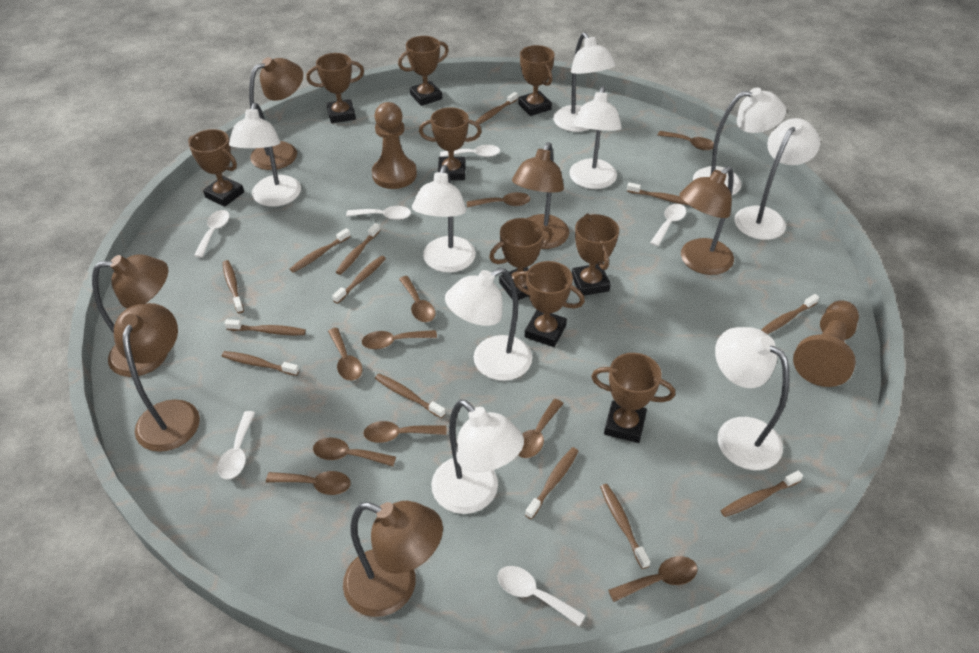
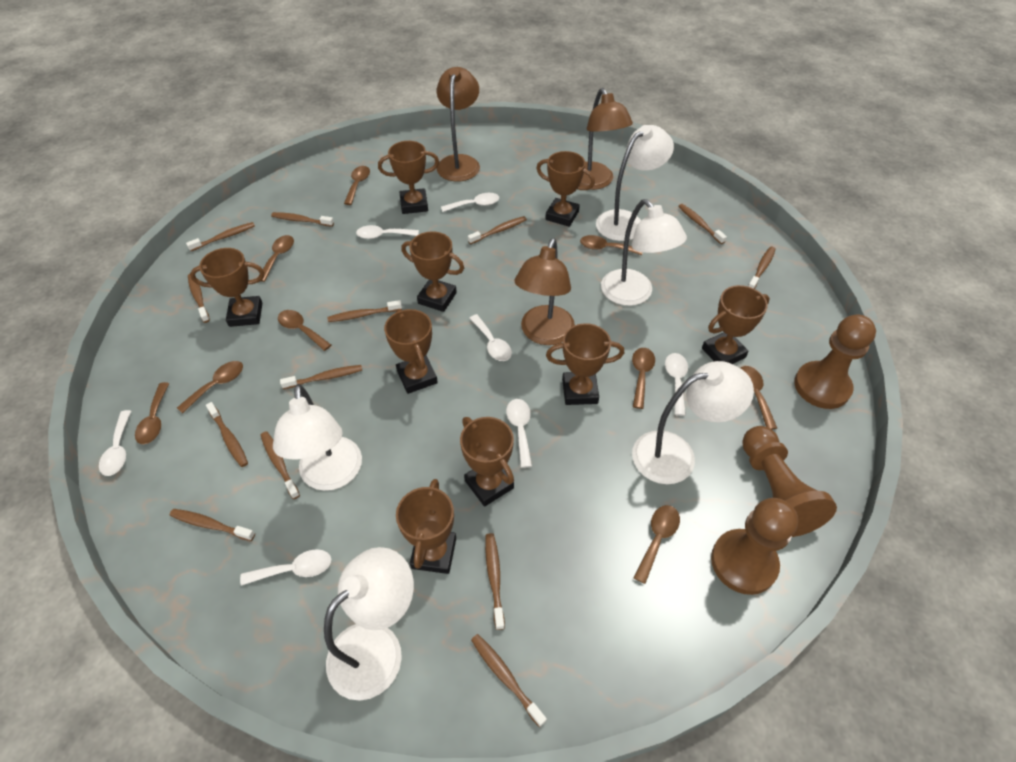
brown lamp: [92,254,168,377] [114,303,200,452] [249,57,303,170] [343,501,443,617] [512,142,569,249] [679,166,734,275] = 6 -> [437,67,480,182] [514,238,575,345] [579,88,633,190] = 3
brown pawn: [372,102,417,189] [793,300,859,387] = 2 -> [711,498,798,595] [742,426,837,537] [794,315,876,409] = 3
brown spoon: [266,471,351,495] [313,438,396,466] [328,328,363,381] [362,330,437,350] [363,421,447,443] [399,276,436,322] [466,192,530,208] [518,399,564,458] [608,556,698,602] [657,131,714,150] = 10 -> [135,382,170,444] [177,361,243,413] [261,235,294,282] [278,310,331,351] [344,166,370,205] [580,235,643,255] [632,348,655,409] [634,505,680,584] [741,366,777,430] = 9
white lamp: [229,102,301,207] [412,165,476,273] [431,399,524,514] [445,268,532,381] [553,32,616,132] [569,86,622,189] [693,88,786,195] [715,327,789,470] [734,118,820,240] = 9 -> [273,384,362,491] [324,547,414,701] [596,125,674,241] [601,199,687,306] [632,361,754,484] = 5
white spoon: [194,210,230,258] [218,411,255,479] [346,206,411,220] [440,145,500,157] [498,566,585,626] [650,204,686,246] = 6 -> [99,410,131,476] [240,549,331,586] [356,225,419,239] [441,193,499,212] [469,314,512,361] [506,399,532,468] [665,353,688,416] = 7

